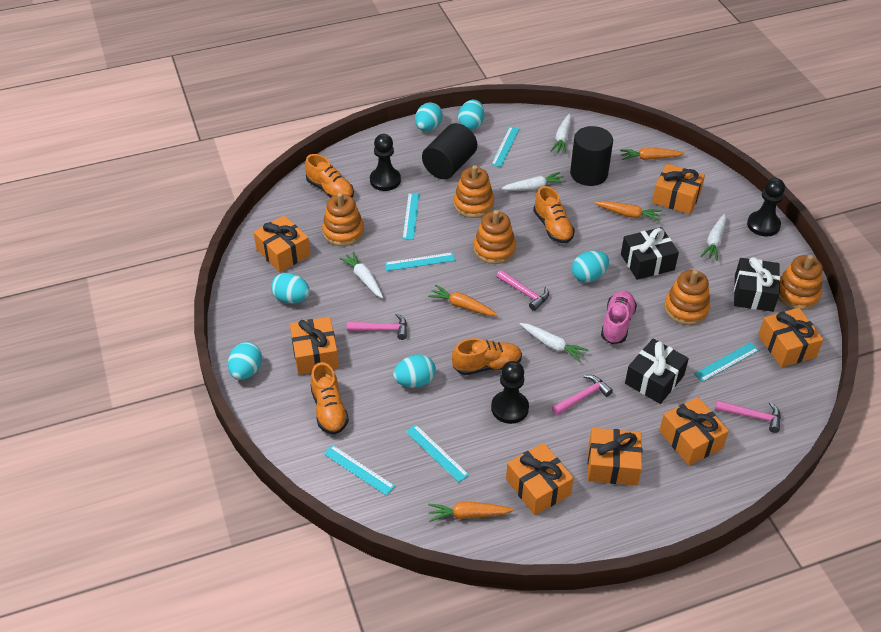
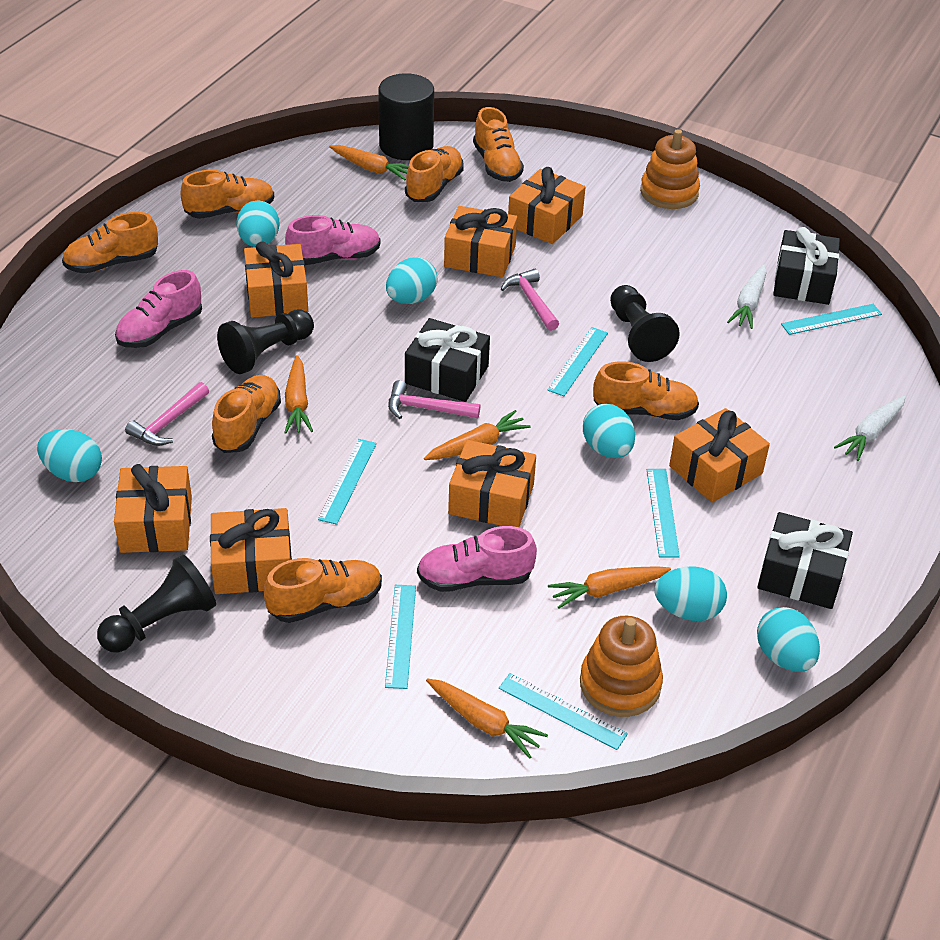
black cylinder: [422,123,477,179] [570,126,613,186] = 2 -> [378,73,434,160] = 1
orange carrot: [428,285,498,316] [428,502,514,522] [594,201,662,222] [620,147,685,160] = 4 -> [284,355,313,434] [329,145,409,180] [424,410,530,460] [426,678,548,759] [548,566,671,608] = 5
orange shoe: [305,154,354,198] [310,362,349,435] [452,338,522,375] [533,186,575,243] = 4 -> [62,212,158,273] [181,170,274,219] [212,375,281,453] [264,558,382,623] [405,146,463,202] [473,107,524,182] [593,361,699,420] = 7
orange stacking toy: [322,193,364,246] [454,165,494,218] [473,210,516,264] [664,270,710,325] [778,255,823,310] = 5 -> [580,616,663,717] [640,129,700,209] = 2
pink hammer: [347,313,407,340] [496,270,549,311] [552,375,613,415] [715,400,781,433] = 4 -> [125,382,209,446] [388,380,480,419] [501,268,559,331] = 3
pink shoe: [601,291,637,344] = 1 -> [115,270,202,348] [285,215,381,265] [417,526,537,592] = 3
white carrot: [339,251,383,298] [501,172,565,191] [520,323,589,362] [551,114,571,154] [701,214,726,261] = 5 -> [727,264,767,329] [834,396,906,461] = 2

